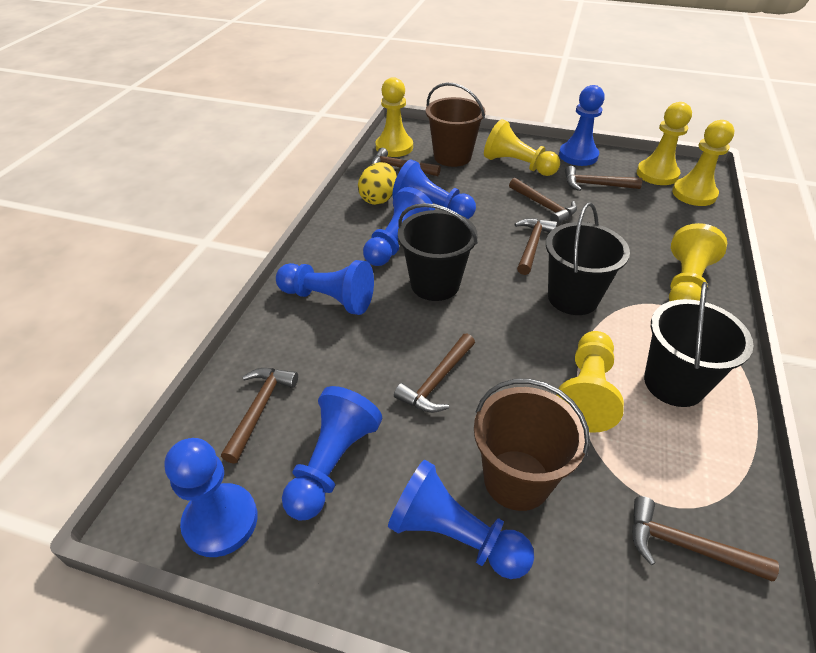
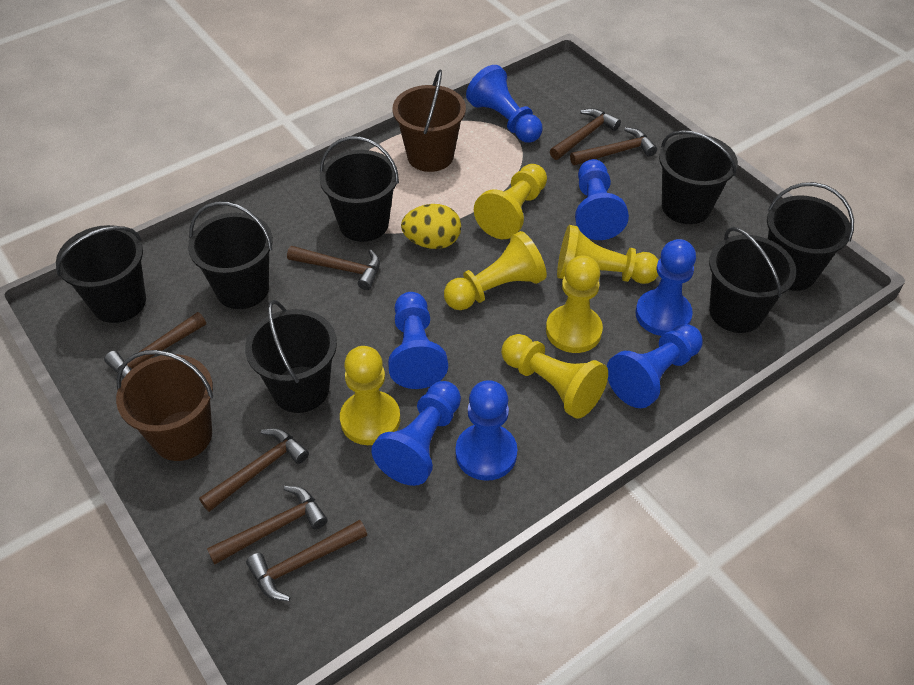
black bucket: [398,203,478,301] [546,202,630,315] [644,282,753,407] = 3 -> [56,225,146,323] [188,201,273,309] [245,300,337,413] [320,136,399,242] [659,130,738,224] [709,227,796,333] [767,182,854,291] = 7

